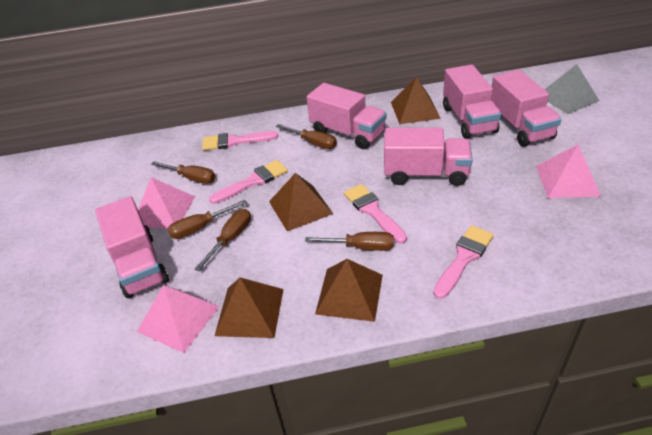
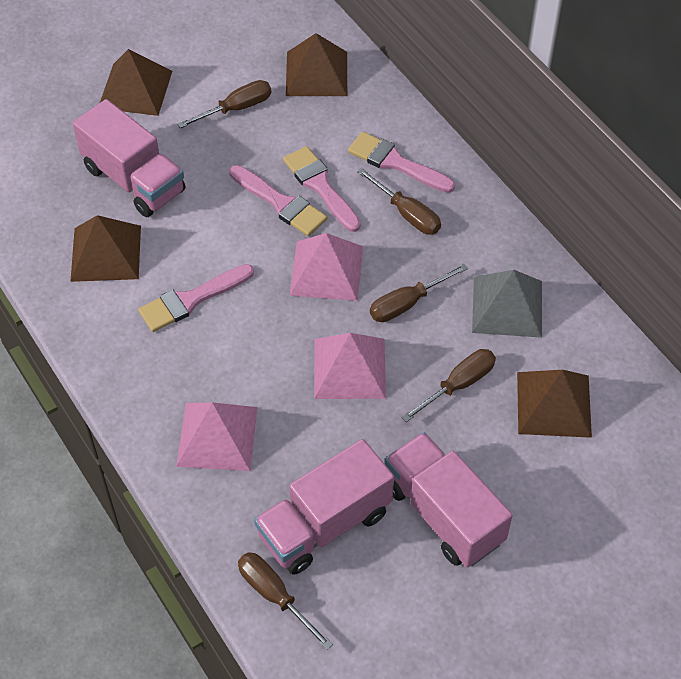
pink truck: [95,196,169,298] [307,83,386,149] [384,128,473,186] [443,65,501,139] [491,70,561,146] = 5 -> [73,99,185,217] [254,439,394,575] [385,432,513,567] = 3

